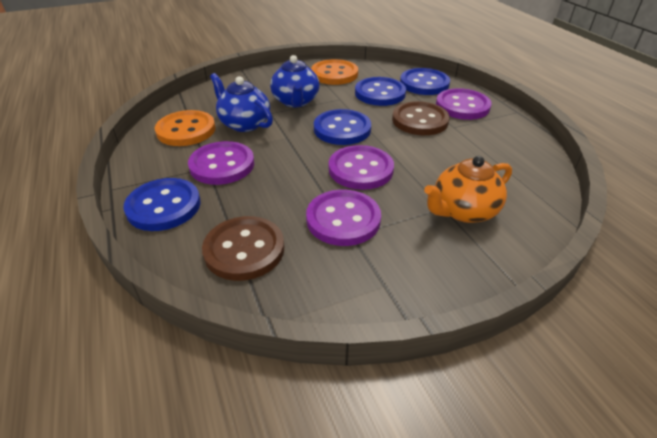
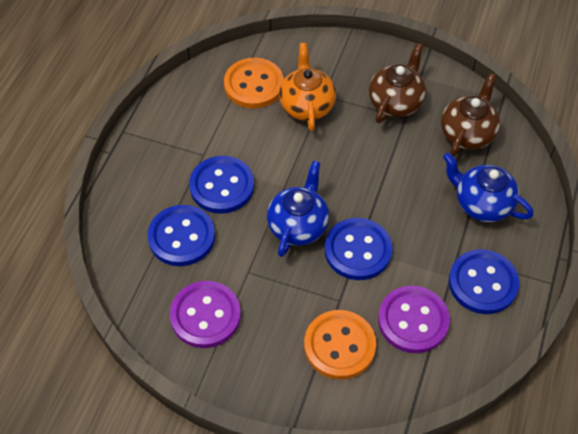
brown button: [202,216,284,281] [392,101,450,135] = 2 -> none = 0
brown teapot: none = 0 -> [369,43,426,123] [441,73,500,157] = 2
purple button: [188,141,254,185] [306,190,381,246] [329,145,394,190] [436,88,491,120] = 4 -> [170,281,241,348] [378,286,450,353] = 2

